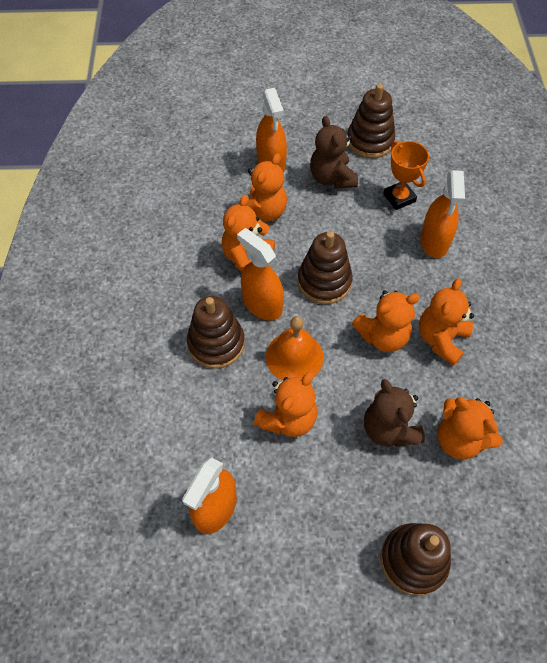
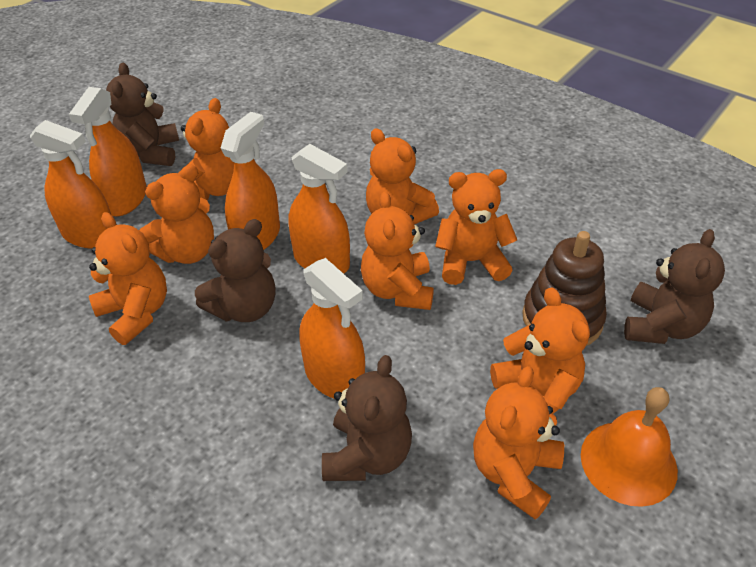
brown stacking toy: [187,296,245,369] [298,231,353,304] [347,84,396,158] [380,523,451,596] = 4 -> [522,231,607,346] = 1
brown teddy bear: [310,116,358,189] [364,379,425,447] = 2 -> [106,63,179,166] [195,219,276,322] [322,355,412,481] [624,229,725,344] = 4
orange spray bottle: [182,457,237,534] [237,228,284,320] [256,88,287,173] [420,170,465,258] = 4 -> [30,120,111,248] [69,87,147,216] [221,112,280,250] [288,144,350,274] [299,258,365,398] = 5
orange teddy bear: [222,195,275,272] [238,153,287,221] [254,372,318,437] [352,290,420,352] [419,278,474,366] [437,397,503,459] = 6 -> [89,212,167,345] [139,165,214,264] [179,98,234,200] [361,191,434,310] [366,128,439,224] [435,169,517,285] [473,366,564,520] [490,287,590,414] = 8
orange trophy: [383,141,429,210] = 1 -> none = 0

